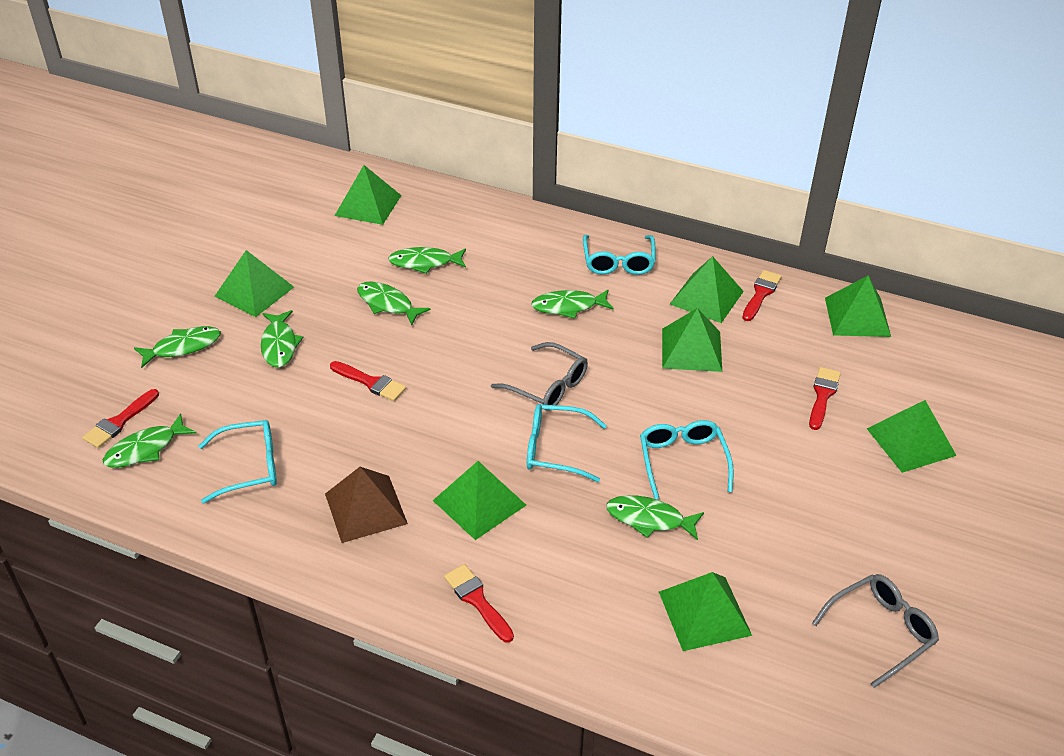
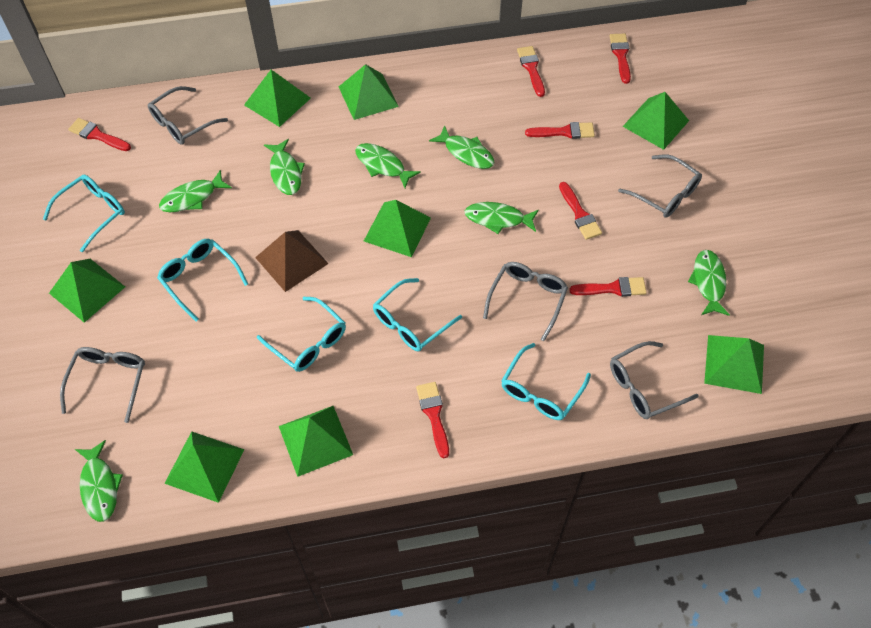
grey glasses: [491,342,588,411] [812,574,939,688] = 2 -> [60,347,145,423] [148,86,228,145] [483,262,568,341] [610,341,699,419] [618,154,702,218] = 5
red brush: [82,389,159,448] [330,361,406,401] [444,564,514,643] [742,270,782,321] [809,367,841,430] = 5 -> [68,118,131,151] [416,382,449,458] [517,46,545,97] [525,122,595,139] [559,182,602,240] [569,277,647,297] [610,34,631,84] = 7
turquoise glasses: [199,420,277,503] [527,404,607,482] [583,235,656,275] [640,420,734,499] = 4 -> [43,175,125,252] [157,239,248,321] [257,297,346,372] [373,278,462,351] [501,343,591,420] = 5

